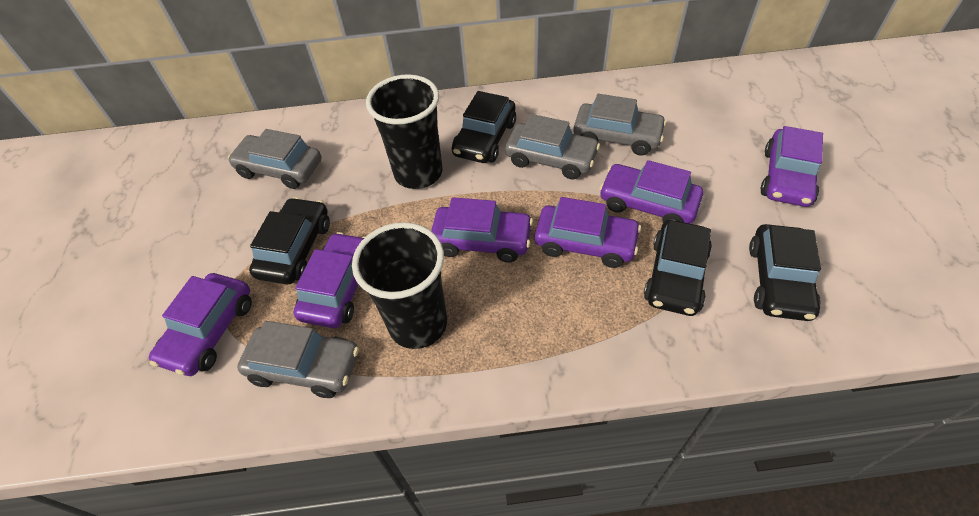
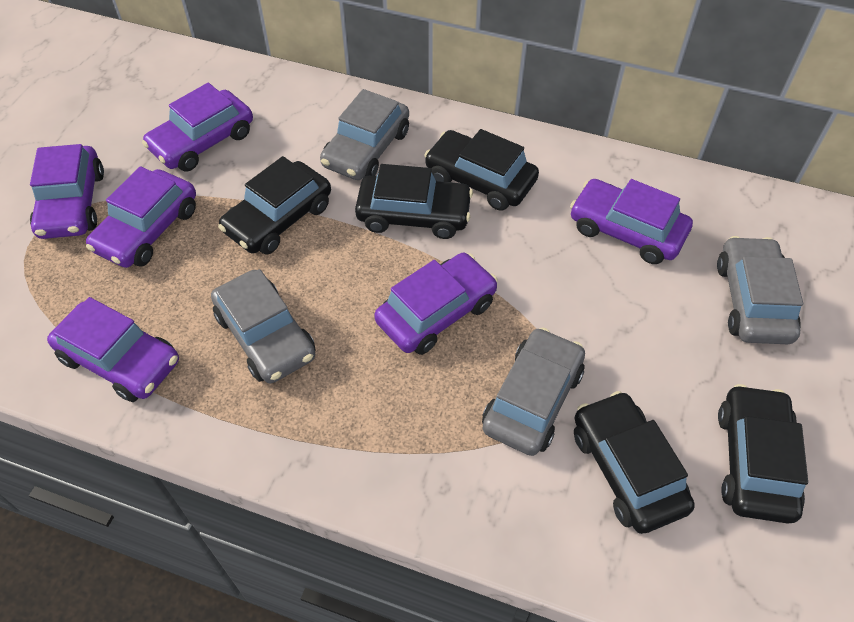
black car: [249,197,330,284] [452,91,516,163] [644,220,712,316] [749,224,821,321] = 4 -> [218,156,331,255] [355,164,473,239] [424,129,539,211] [574,391,695,534] [718,384,808,524] = 5
black cup: [352,222,447,349] [366,74,443,189] = 2 -> none = 0

